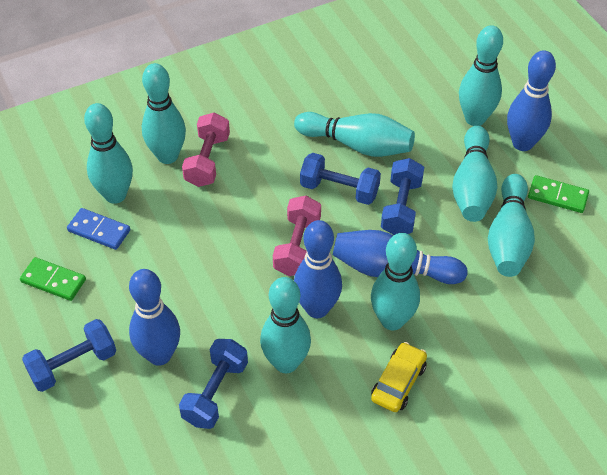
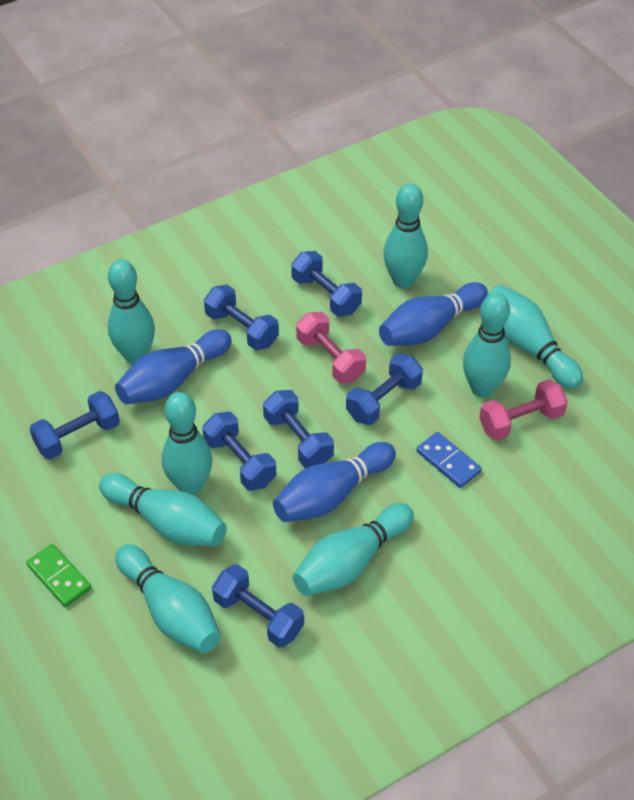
blue bowling pin: [129,269,180,366] [294,220,342,318] [333,230,468,284] [507,50,556,151] = 4 -> [115,329,231,404] [273,442,396,522] [379,282,488,346] = 3
blue dumbbell: [22,319,116,392] [179,339,248,429] [300,153,381,205] [381,158,424,235] = 4 -> [29,391,120,460] [202,412,276,491] [204,285,279,350] [212,564,304,648] [263,390,334,468] [291,251,362,317] [346,353,423,425] = 7
green domino: [20,257,86,301] [528,175,589,213] = 2 -> [27,544,91,607] = 1
yellow car: [371,342,427,412] = 1 -> none = 0

